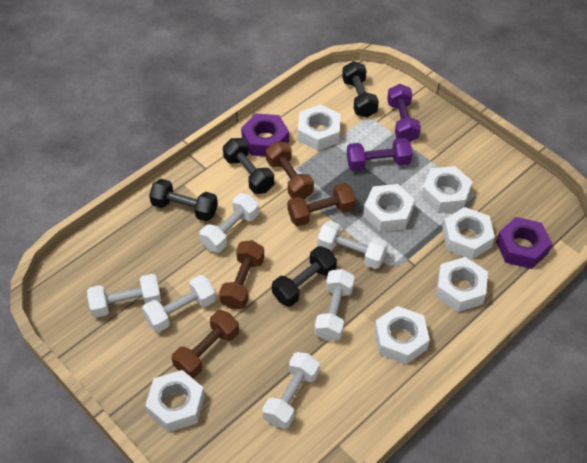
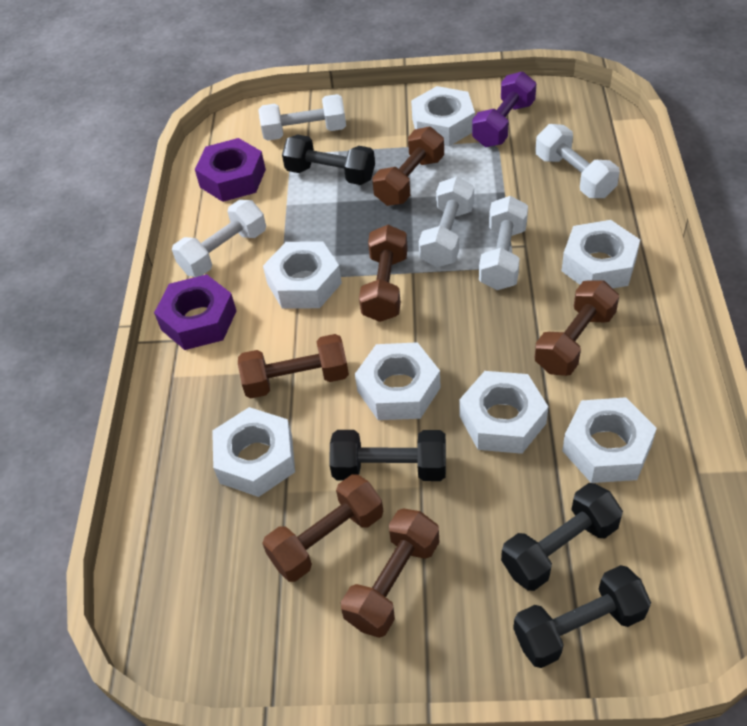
brown dumbbell: [172,310,239,378] [219,240,264,309] [266,142,314,199] [288,183,356,227] = 4 -> [238,334,349,398] [262,474,383,582] [341,508,439,638] [359,225,408,322] [372,127,444,206] [535,281,619,376] = 6
purple dumbbell: [347,138,412,171] [387,84,421,142] = 2 -> [472,72,536,147] = 1
white dumbbell: [87,274,161,318] [142,275,216,332] [199,193,259,253] [263,352,320,429] [314,269,355,341] [317,221,388,269] = 6 -> [172,200,266,277] [258,94,346,141] [419,176,474,267] [479,196,528,290] [535,124,620,198] = 5

